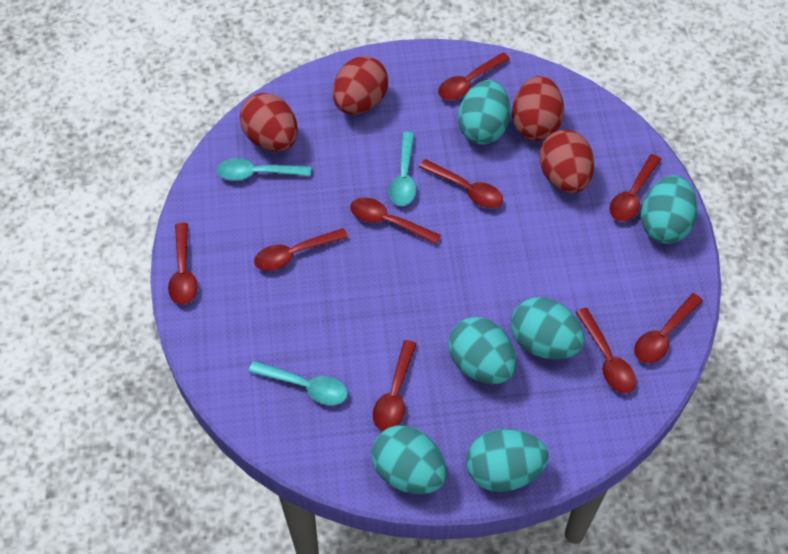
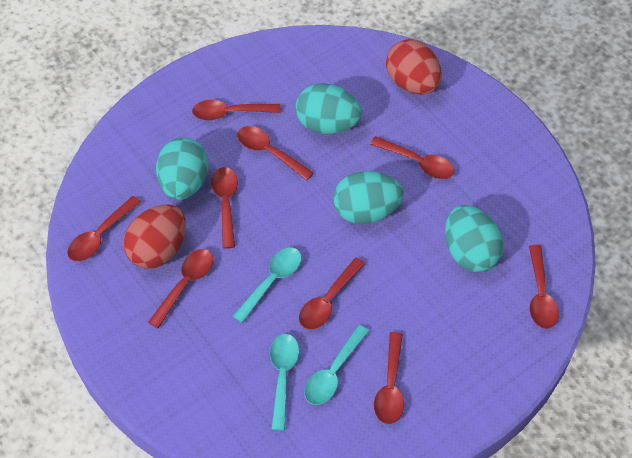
red egg: [240,93,298,151] [333,56,388,115] [512,76,564,141] [539,130,594,193] = 4 -> [123,205,186,269] [386,39,442,95] = 2
turquoise egg: [371,425,447,494] [448,317,516,384] [458,80,511,145] [466,429,549,492] [511,297,584,359] [641,175,697,244] = 6 -> [156,137,209,200] [296,83,362,134] [333,171,404,224] [445,205,503,272] = 4

